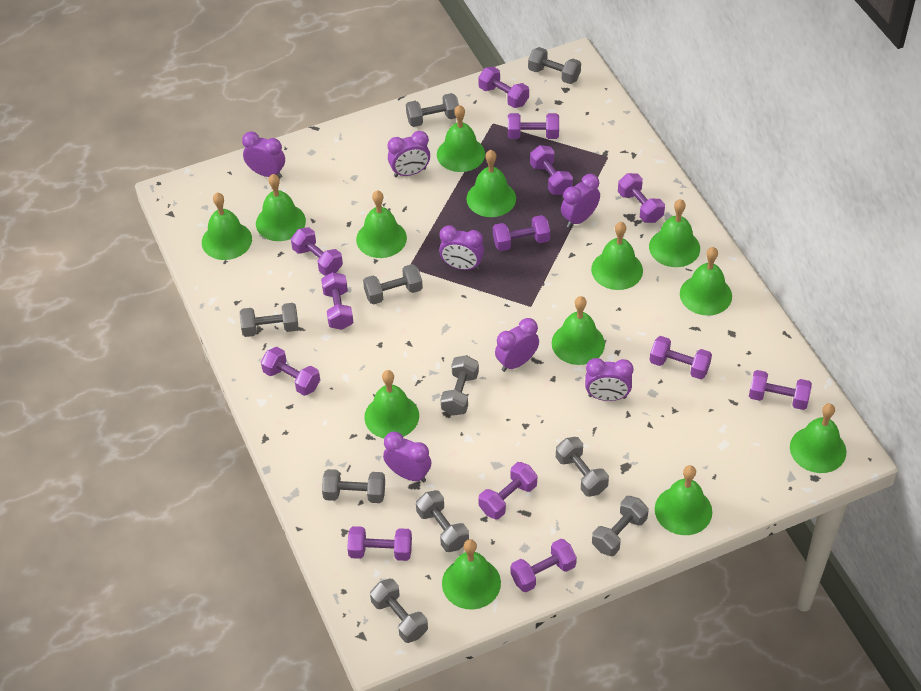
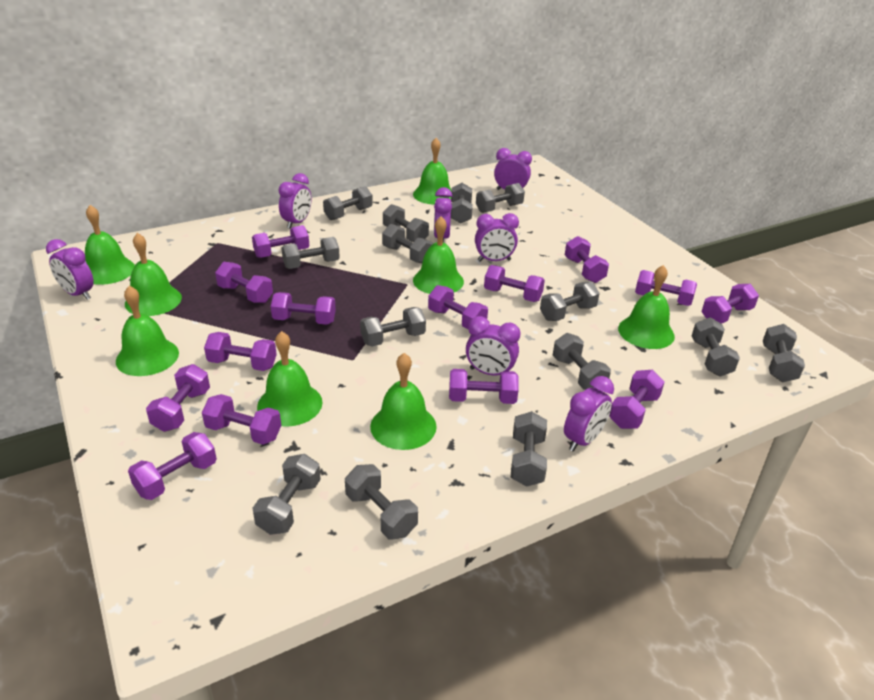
green bell: [202,193,252,260] [256,174,306,241] [356,190,407,258] [364,370,419,438] [437,105,485,172] [442,539,501,610] [466,150,516,217] [552,296,605,365] [591,222,643,290] [649,199,700,267] [655,465,712,535] [680,247,732,316] [790,403,846,473] = 13 -> [85,205,135,285] [116,286,179,376] [125,233,182,316] [257,331,323,427] [370,353,437,450] [413,138,452,205] [413,217,464,294] [618,265,675,349] = 8
grey dumbbell: [240,303,298,337] [322,469,385,503] [363,264,423,305] [370,579,428,643] [406,93,459,127] [416,490,469,552] [441,355,479,416] [528,47,581,84] [556,437,609,497] [592,496,649,556] = 10 -> [253,454,321,535] [281,237,340,269] [323,186,373,220] [345,464,418,539] [360,307,426,346] [382,224,433,263] [383,204,429,242] [451,183,473,224] [476,183,525,213] [511,411,547,486] [540,282,600,321] [553,333,611,390] [692,317,740,376] [763,324,805,382] = 14
purple dumbbell: [261,347,320,396] [291,227,343,276] [321,272,353,330] [347,526,412,561] [478,66,529,108] [478,462,537,519] [493,215,550,251] [508,113,559,139] [510,539,577,592] [530,145,573,195] [618,173,665,223] [649,336,712,379] [749,370,812,410] = 13 -> [128,432,217,500] [146,364,210,432] [202,394,281,445] [204,332,277,371] [215,262,273,303] [252,225,309,258] [271,292,336,325] [428,285,488,329] [449,369,519,404] [484,265,545,302] [565,236,609,283] [609,370,664,429] [635,270,697,306] [702,284,759,324] = 14

